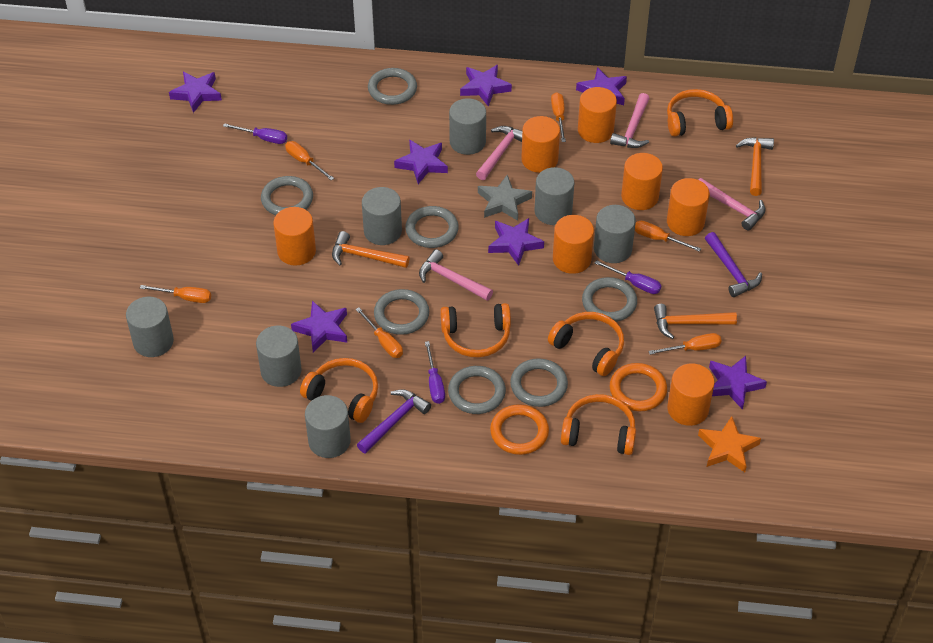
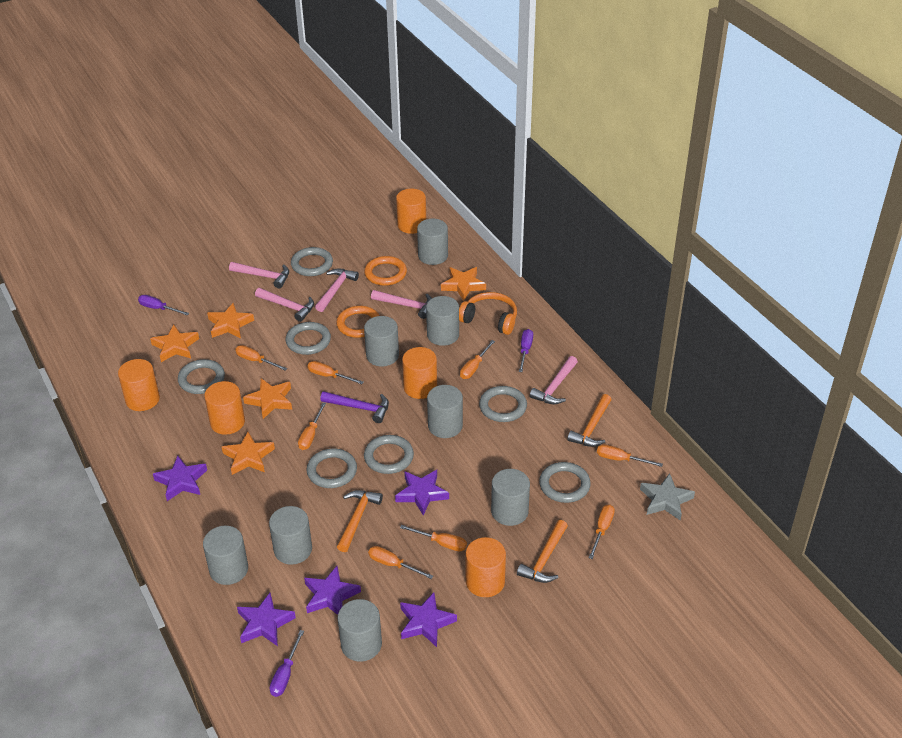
grey cylinder: [126,297,174,357] [256,326,302,387] [305,395,351,458] [362,187,402,245] [449,99,486,155] [534,167,574,225] [594,205,636,263] = 7 -> [203,526,248,585] [269,506,312,565] [337,599,382,662] [364,316,399,366] [417,219,448,265] [426,296,459,346] [427,385,463,438] [491,469,530,526] = 8
orange cylinder: [273,207,316,266] [521,116,560,173] [553,215,594,274] [578,87,617,143] [621,153,663,210] [667,178,710,236] [667,363,715,426] = 7 -> [118,359,160,411] [204,381,245,435] [396,189,426,234] [402,347,437,399] [466,537,506,597] = 5
orange headphones: [300,358,378,423] [440,303,511,357] [548,312,624,376] [561,394,636,455] [667,89,733,137] = 5 -> [459,292,517,335] = 1
orange screwdriver: [140,285,211,303] [285,141,334,180] [355,307,403,358] [551,92,566,142] [635,221,701,252] [648,333,721,355] = 6 -> [235,345,287,371] [298,403,326,450] [307,361,364,384] [368,546,433,579] [400,525,467,551] [460,340,495,379] [589,504,615,559] [597,444,663,467] = 8
orange star: [698,416,761,472] = 1 -> [150,325,199,362] [207,303,254,338] [222,432,275,475] [243,378,292,419] [441,267,486,301] = 5
pink hammer: [419,249,493,301] [476,126,522,180] [610,93,650,148] [698,178,766,231] = 4 -> [229,262,289,288] [255,288,314,322] [315,269,359,312] [371,290,432,319] [530,356,578,404] = 5
purple hammer: [357,389,431,454] [705,232,762,297] = 2 -> [320,391,389,423] = 1
purple star: [169,72,222,113] [291,301,347,352] [394,140,448,184] [460,65,512,107] [488,218,544,266] [576,67,627,105] [709,356,767,410] = 7 -> [153,456,207,501] [237,593,296,646] [304,566,361,615] [395,470,449,515] [400,592,457,647] = 5

